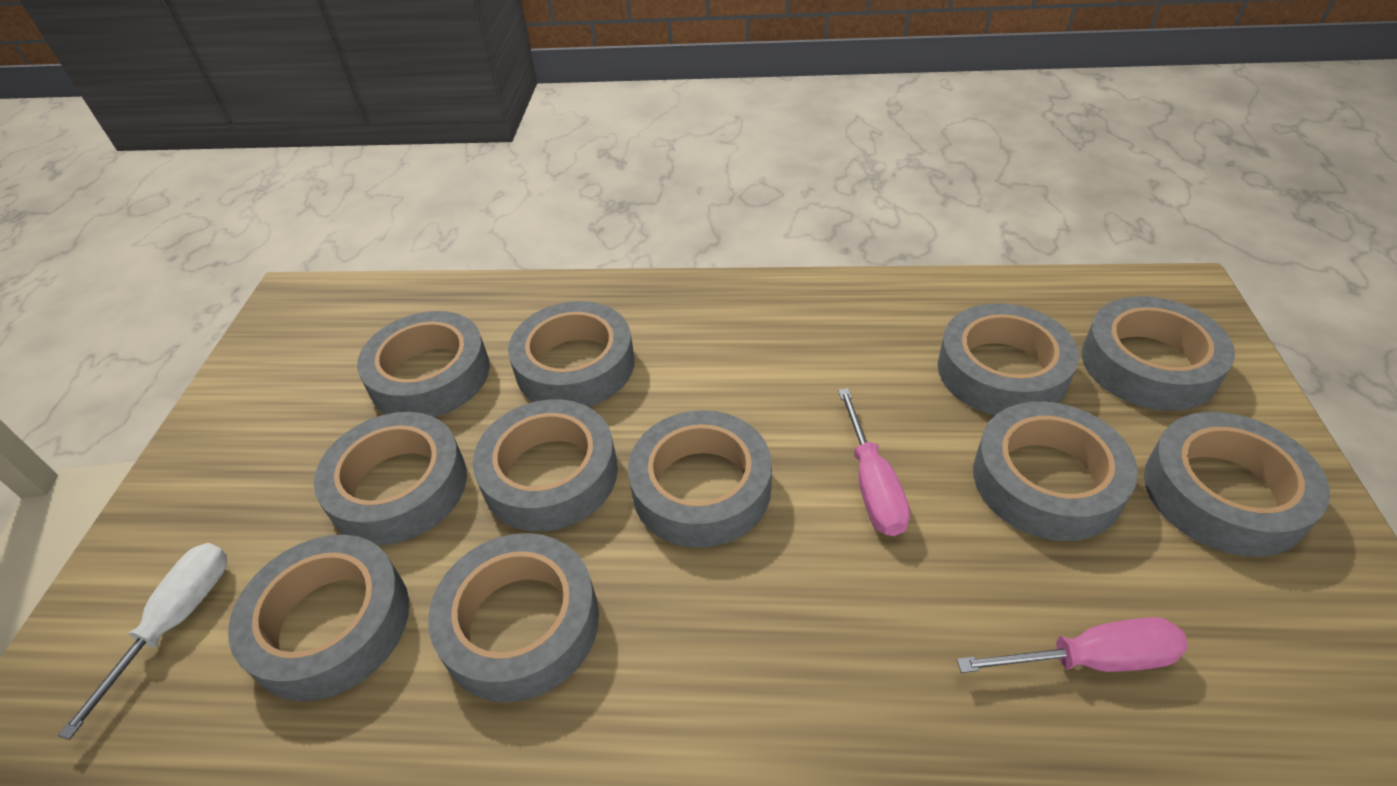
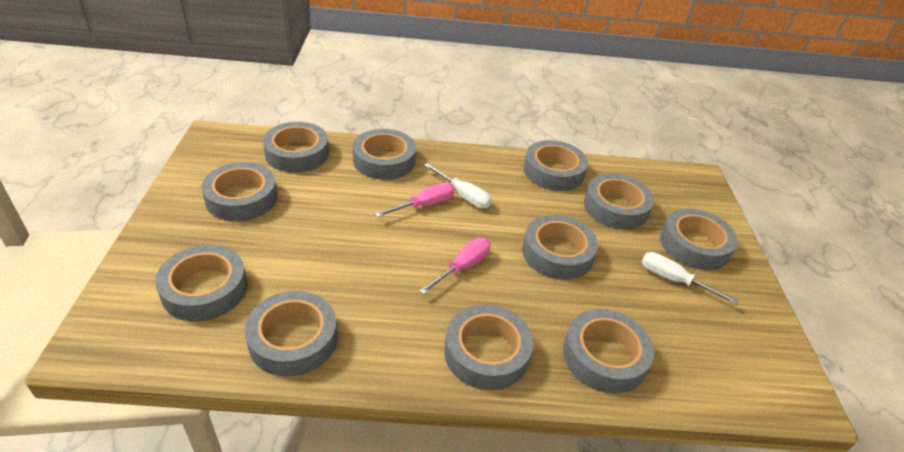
white screwdriver: [58,543,227,740] = 1 -> [424,163,492,208] [642,252,739,305] = 2

